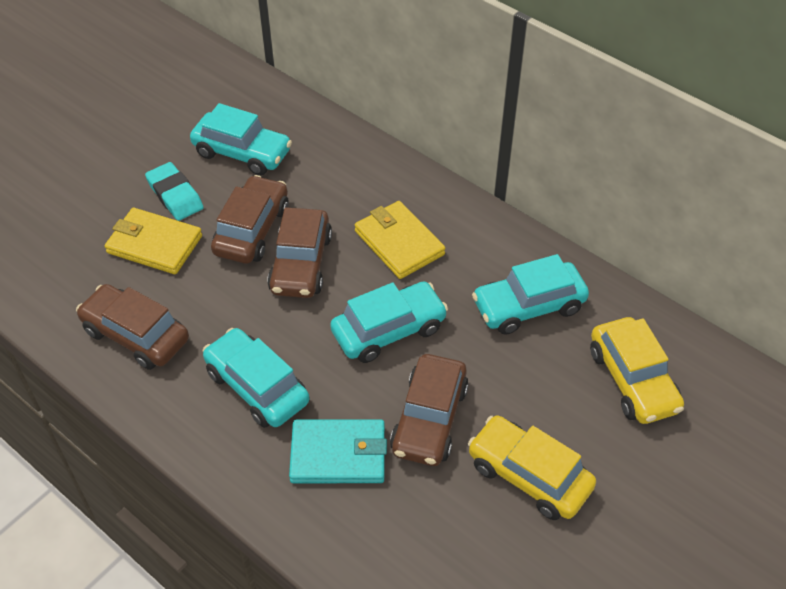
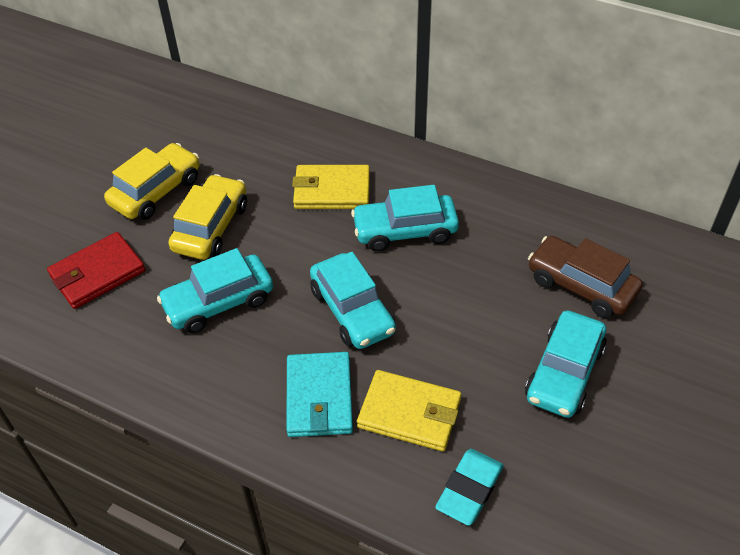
brown car: [76,284,189,370] [211,175,289,264] [267,207,332,298] [390,354,469,466] = 4 -> [528,236,643,318] = 1
red wallet: none = 0 -> [47,232,145,309] = 1

